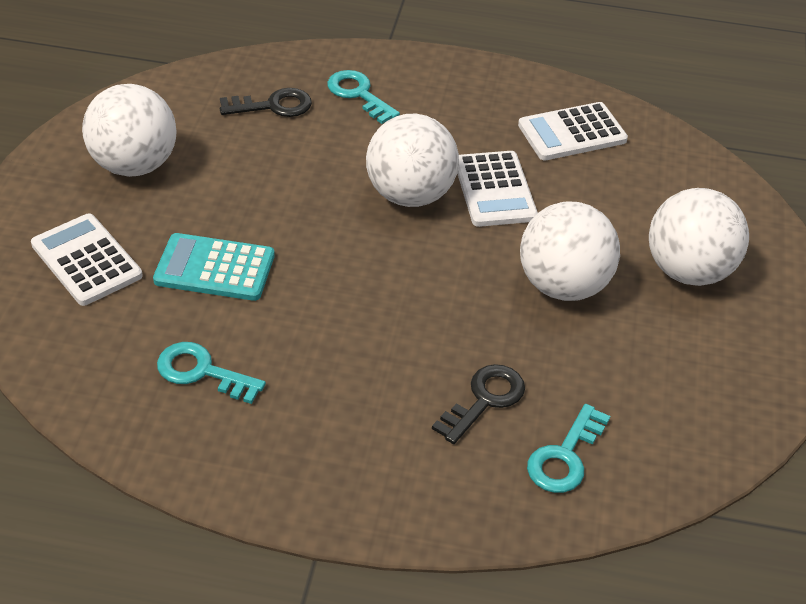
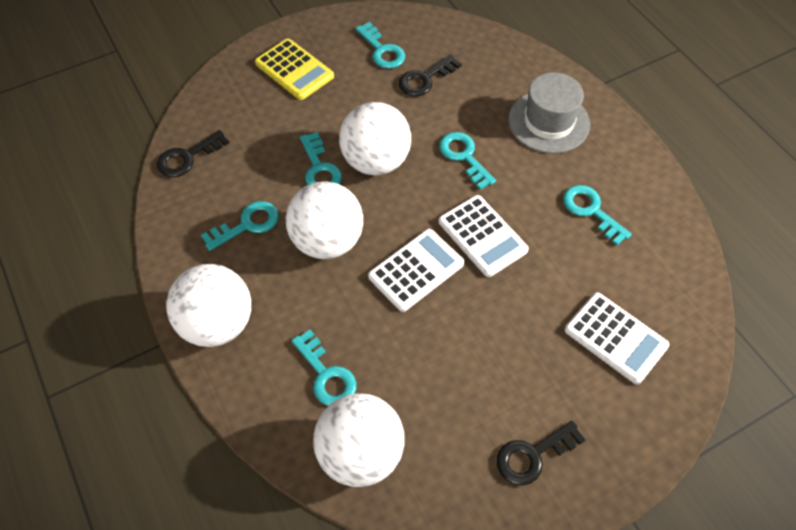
black key: [220,88,312,117] [432,364,525,444] = 2 -> [157,130,230,177] [399,54,462,96] [497,420,585,486] = 3
grey hat: none = 0 -> [508,72,590,154] = 1
turquoise calculator: [153,233,275,301] = 1 -> none = 0
turquoise key: [157,342,266,404] [327,70,400,124] [527,404,610,493] = 3 -> [201,201,279,251] [292,330,357,406] [300,132,342,185] [355,22,405,69] [439,132,496,190] [563,185,632,245] = 6
yellow calculator: none = 0 -> [255,39,334,100] = 1

